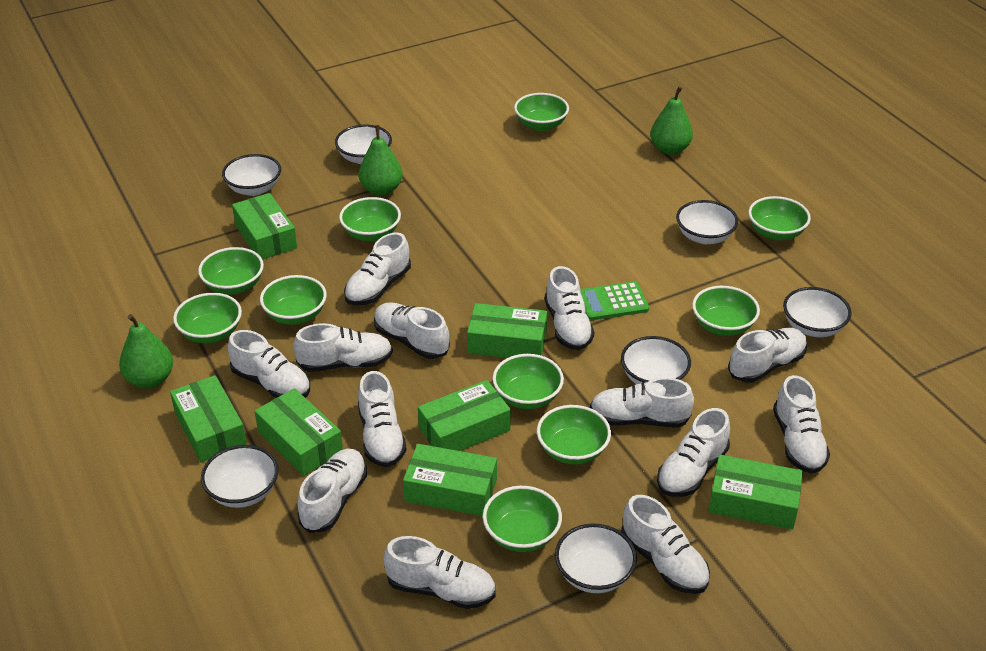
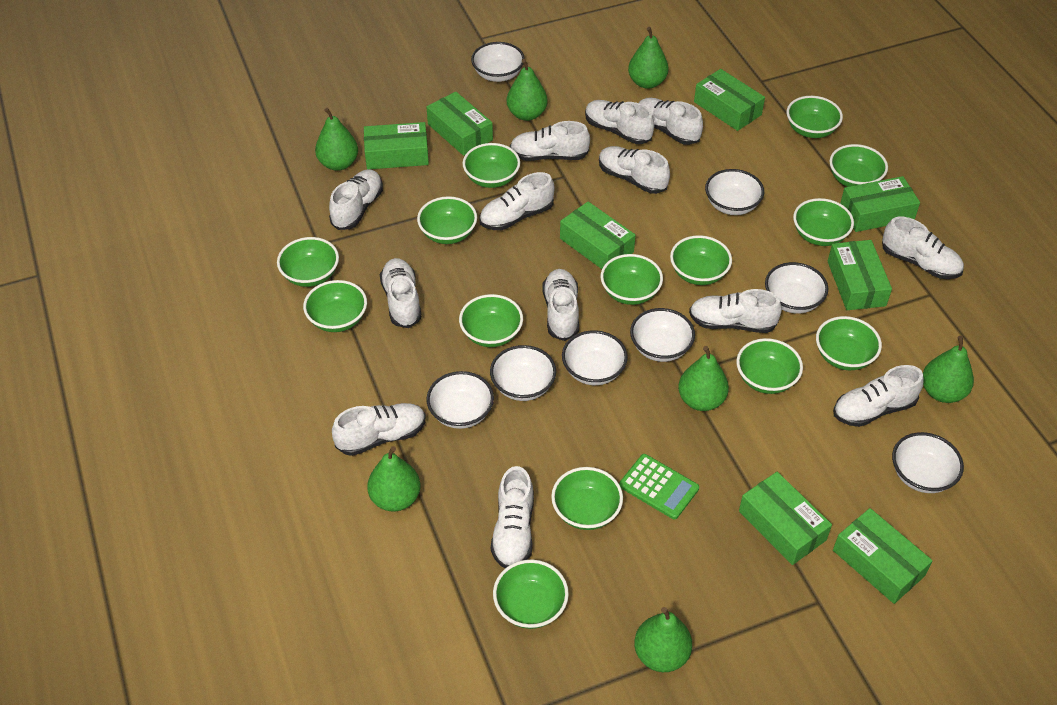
green bowl: [173,293,242,344] [198,247,264,295] [260,275,327,325] [339,197,401,241] [483,486,562,552] [492,354,564,409] [514,93,569,131] [537,405,611,464] [692,286,760,336] [748,196,811,240] = 10 -> [277,237,339,287] [303,280,367,332] [417,196,477,244] [459,294,523,347] [463,143,520,188] [493,560,569,629] [551,467,623,530] [601,254,663,305] [670,235,732,285] [736,338,803,394] [787,96,843,138] [793,198,854,246] [816,316,882,370] [829,144,888,187] = 14
green box: [170,375,247,462] [232,193,297,259] [255,388,343,476] [403,444,497,516] [418,380,511,451] [467,303,547,358] [708,454,803,530] = 7 -> [364,122,429,169] [427,92,493,156] [560,202,636,269] [694,69,765,131] [739,472,832,565] [828,240,892,310] [833,508,933,604] [840,176,920,232] = 8
green pear: [119,314,173,388] [359,125,403,196] [650,86,693,155] = 3 -> [315,108,358,171] [367,446,421,511] [507,59,548,121] [628,27,669,89] [634,607,692,672] [678,346,729,411] [923,336,974,403] = 7
white bowl: [201,445,278,508] [222,154,281,196] [335,125,392,164] [555,524,637,593] [621,336,691,384] [676,200,738,244] [783,287,852,337] = 7 -> [426,371,494,429] [471,42,525,82] [490,345,556,401] [562,330,628,385] [630,308,695,362] [705,169,764,215] [765,262,828,314] [892,432,964,493] = 8

